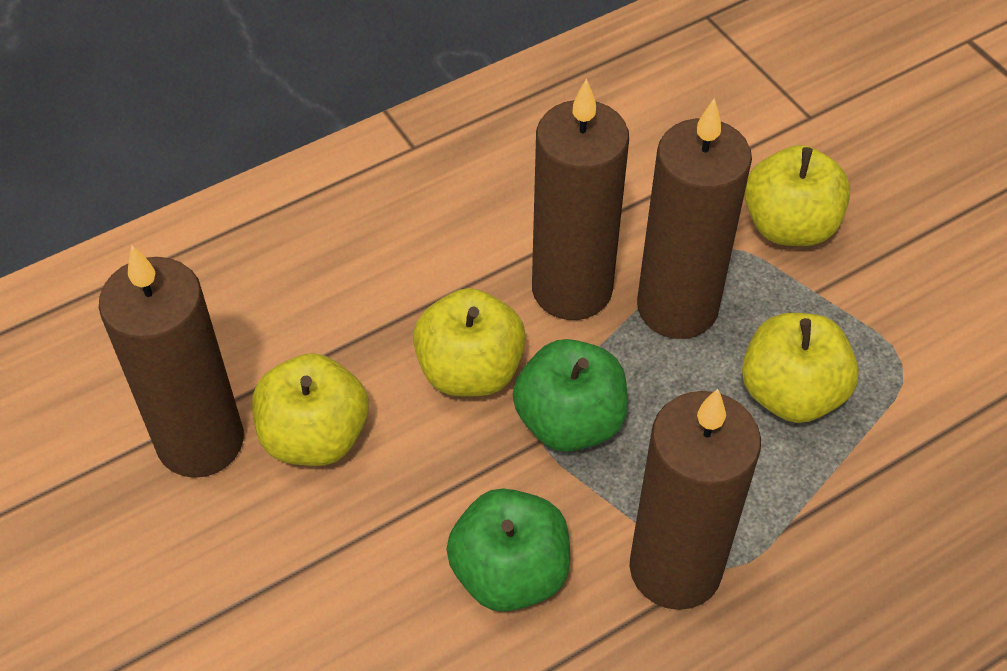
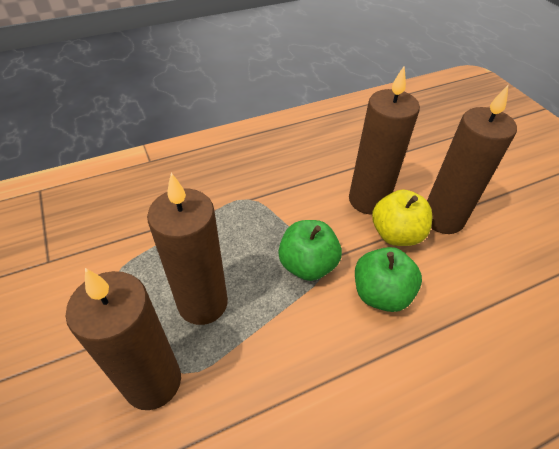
yellow apple: [252,353,369,466] [413,288,526,397] [742,313,859,423] [744,145,850,246] = 4 -> [372,189,432,246] = 1

